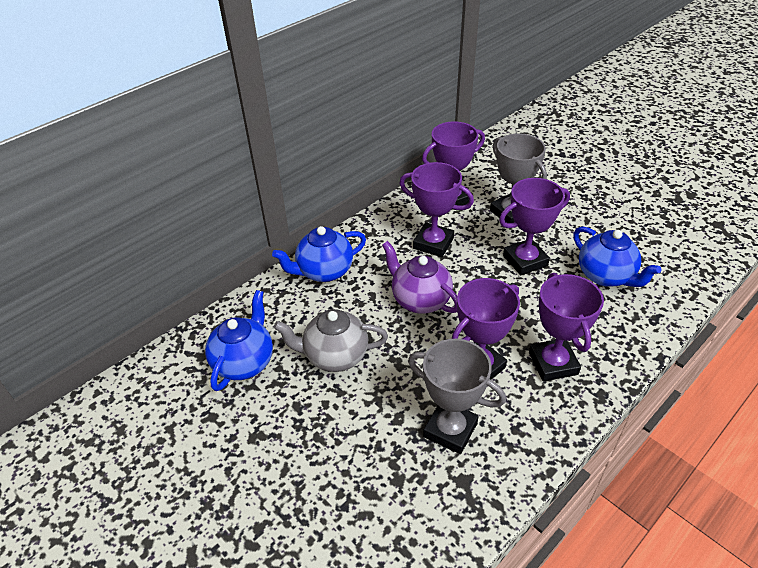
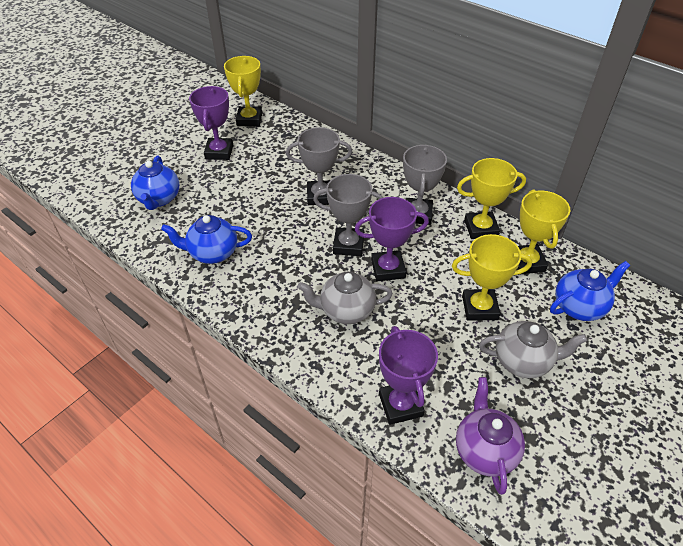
grey teapot: [273,309,388,372] = 1 -> [297,272,393,324] [479,321,588,378] = 2
grey trophy: [408,339,506,454] [490,133,547,223] = 2 -> [286,127,352,205] [313,174,383,256] [403,144,447,225] = 3
purple trophy: [399,162,474,257] [422,121,485,210] [452,278,520,380] [499,178,570,275] [529,273,604,381] = 5 -> [189,86,233,160] [355,197,429,281] [379,326,438,425] = 3
yellow trophy: none = 0 -> [224,56,262,126] [452,234,532,321] [457,158,526,239] [517,190,570,275] = 4

